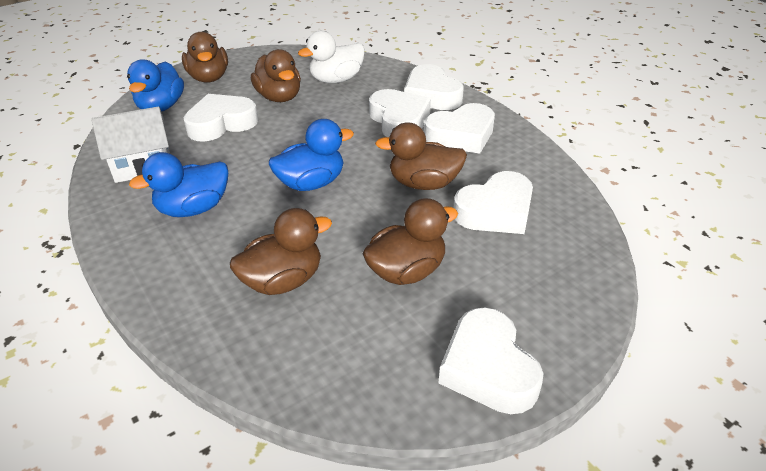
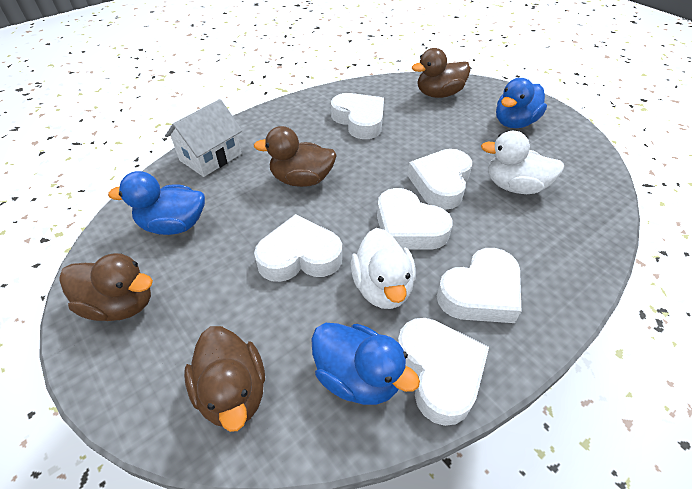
brown duck: [182,32,228,83] [230,208,332,295] [251,49,301,102] [362,198,458,285] [375,122,467,190] = 5 -> [59,253,153,321] [184,326,265,432] [254,126,337,187] [412,48,471,98] = 4
white duck: [298,31,365,83] = 1 -> [351,228,416,309] [481,131,564,194] = 2

